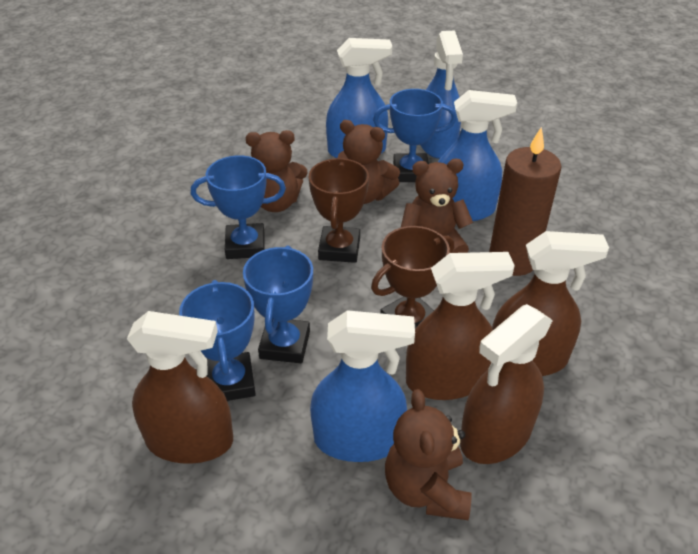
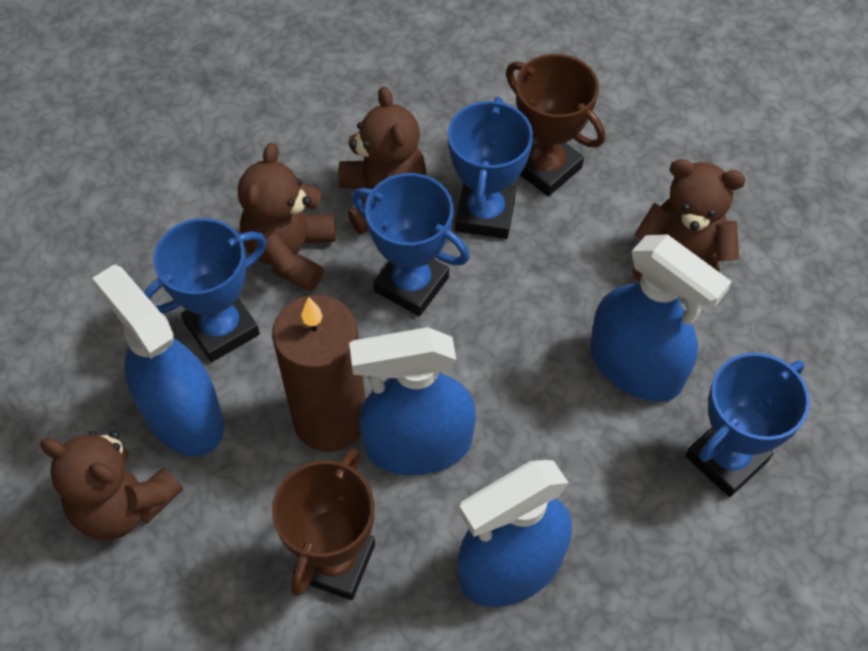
brown spray bottle: [127,311,233,464] [406,252,515,400] [460,304,553,464] [492,231,609,376] = 4 -> none = 0

